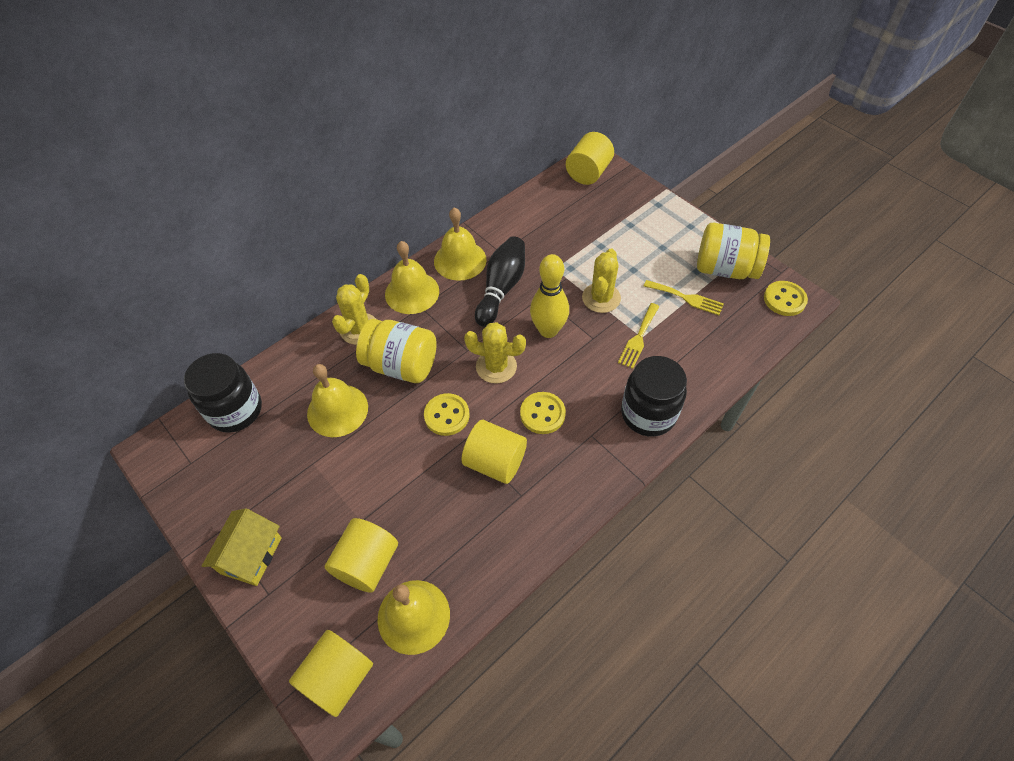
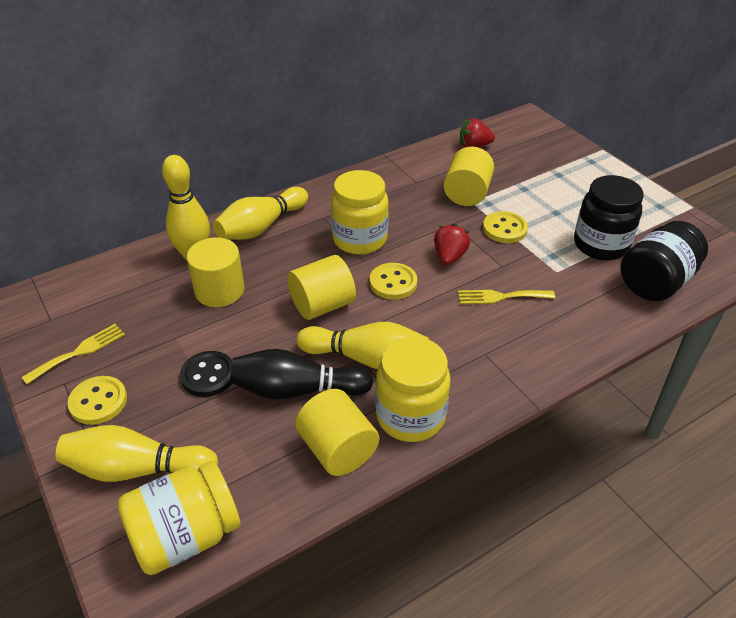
black button: none = 0 -> [180,351,232,397] = 1
red strawberry: none = 0 -> [434,224,470,265] [460,118,495,148] = 2
yellow bell: [307,364,368,437] [378,580,450,655] [385,241,439,314] [434,207,487,281] = 4 -> none = 0
yellow bowling pin: [530,254,569,338] = 1 -> [56,425,218,482] [162,155,210,261] [213,187,308,240] [296,322,429,369] = 4
yellow cactus: [332,274,376,345] [464,322,526,384] [582,248,621,313] = 3 -> none = 0
yellow house: [202,508,282,586] = 1 -> none = 0
yellow jar: [356,319,437,383] [697,223,770,279] = 2 -> [117,461,240,575] [331,170,389,255] [375,337,451,442] = 3

